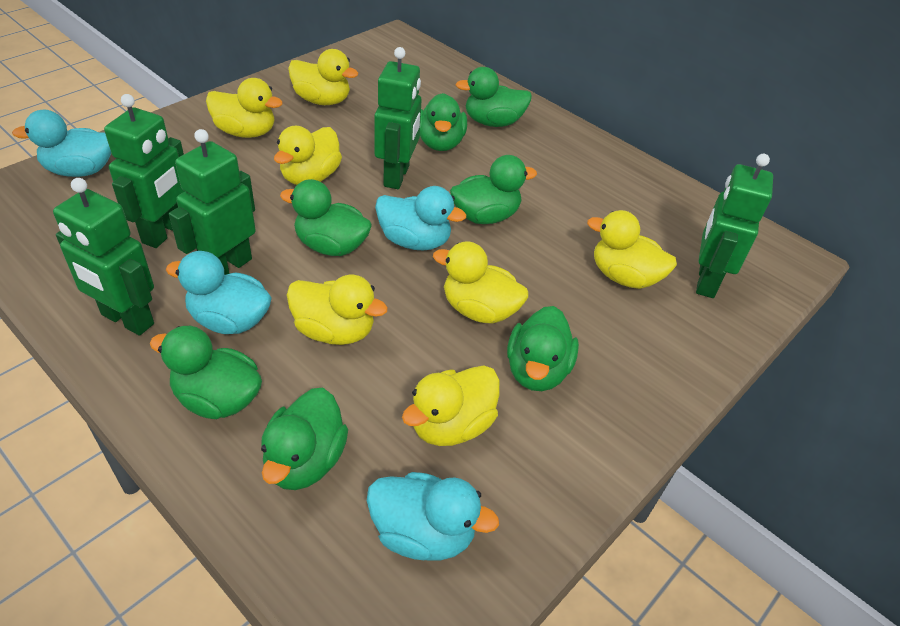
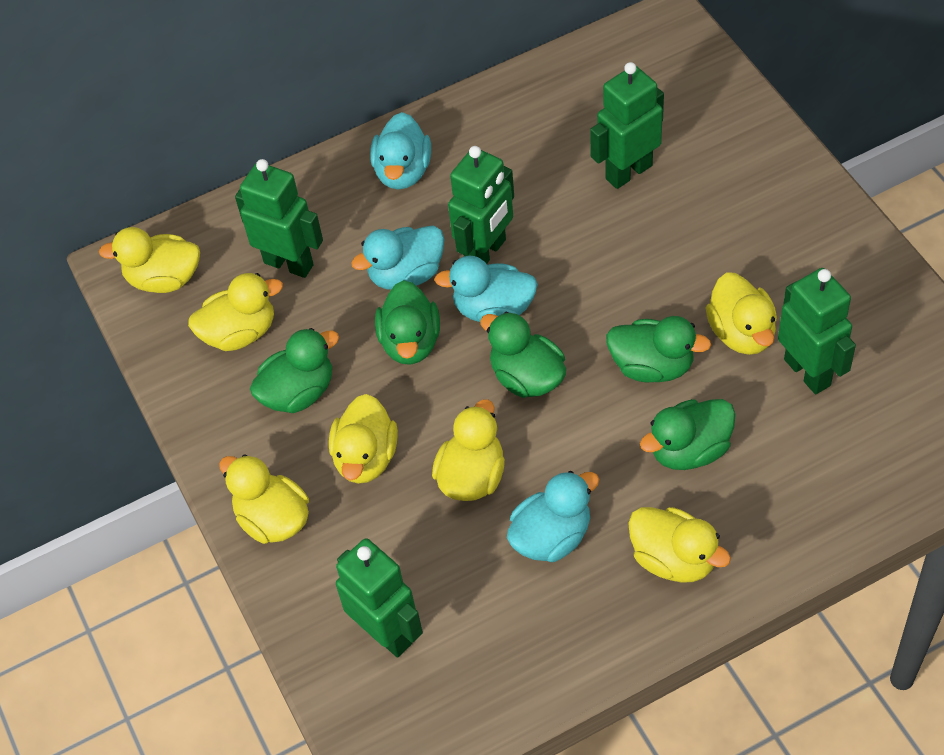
green duck: [150,326,262,419] [261,388,348,490] [280,179,372,256] [420,93,467,151] [450,155,537,224] [456,67,532,127] [507,306,579,391] = 7 -> [250,328,339,413] [375,280,440,365] [480,312,566,398] [606,316,711,382] [640,399,736,470] = 5

